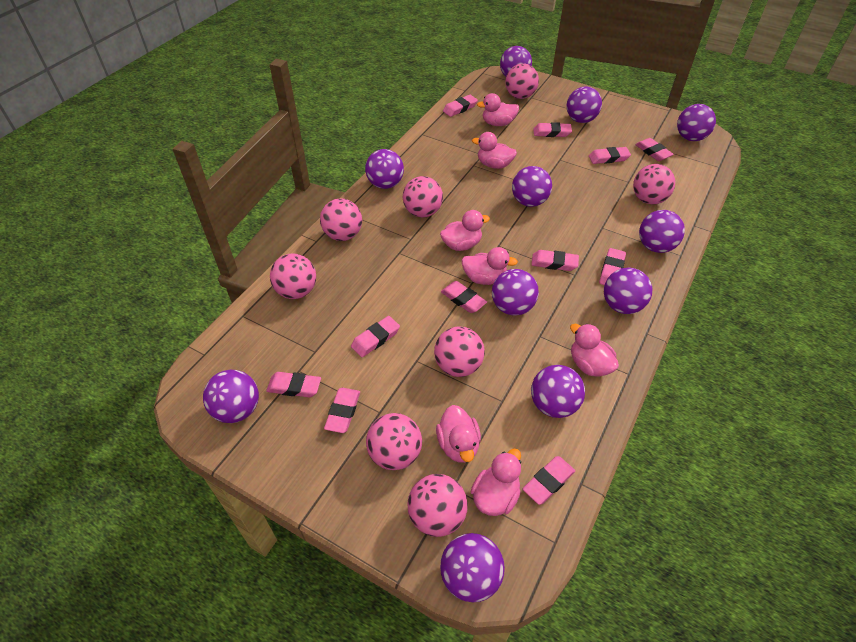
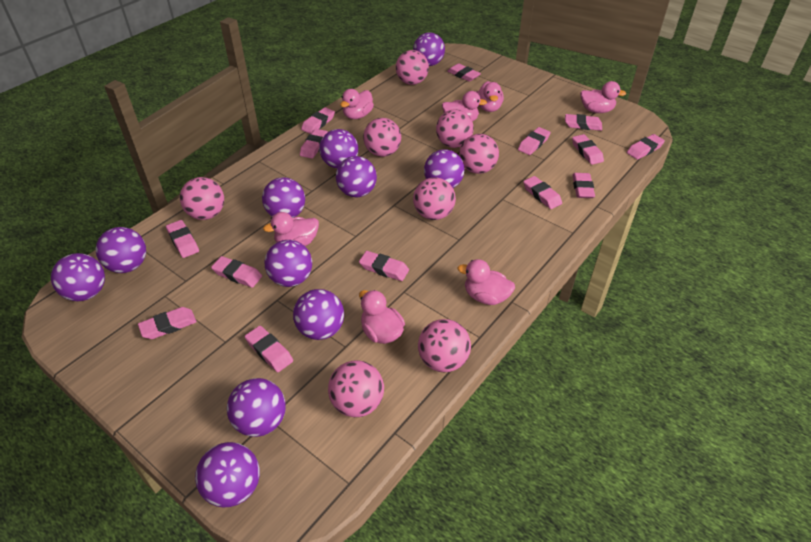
pink eraser: [266,372,321,397] [324,388,360,433] [351,316,400,357] [441,281,487,313] [443,95,478,117] [523,456,575,505] [531,250,579,271] [533,122,572,137] [589,147,631,164] [599,248,626,285] [635,138,674,161] = 11 -> [138,307,196,339] [166,220,199,258] [211,256,262,288] [245,326,293,372] [300,129,328,159] [301,107,335,134] [359,251,409,281] [447,63,481,82] [518,127,551,155] [523,176,562,209] [565,114,602,131] [572,134,604,165] [572,173,595,198] [627,134,665,160] = 14

